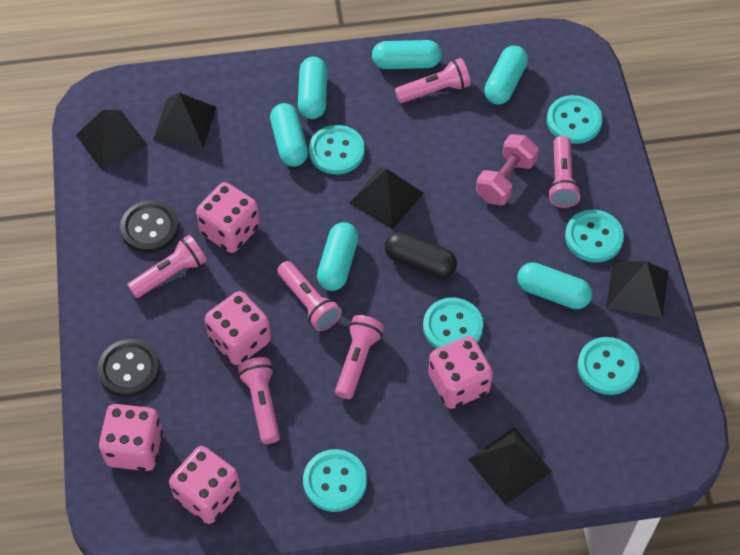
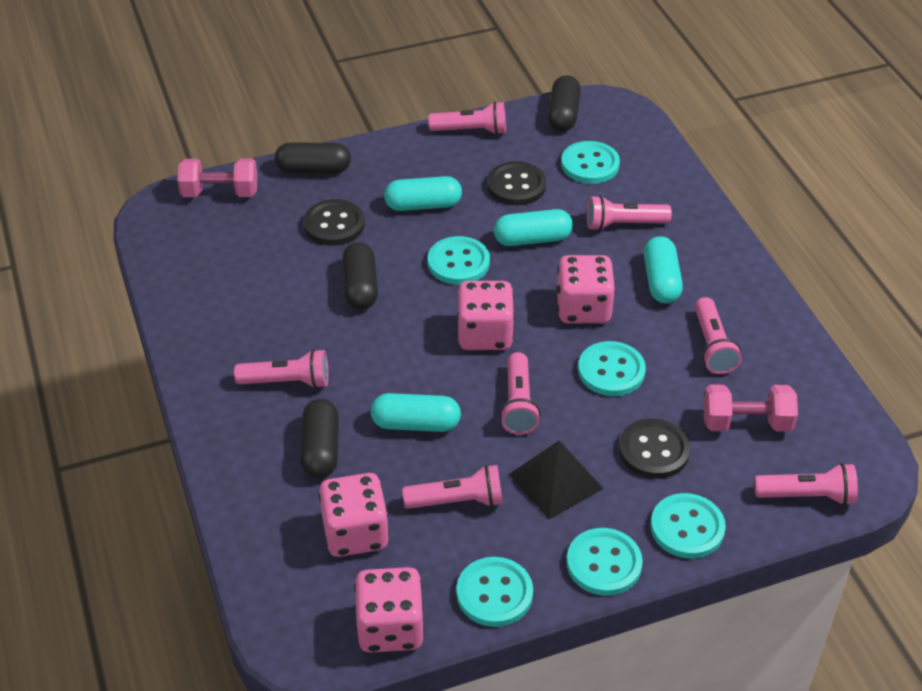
black button: [98,339,160,397] [120,201,179,253] = 2 -> [303,199,365,246] [487,161,546,206] [619,418,690,479] = 3
black capsule: [385,232,457,279] = 1 -> [275,143,351,173] [300,399,339,478] [342,242,378,310] [548,75,581,131] = 4
black pyramid: [76,109,147,170] [153,93,216,148] [349,167,424,230] [468,427,552,505] [606,261,668,318] = 5 -> [509,441,604,519] = 1
pink dice: [99,404,163,471] [169,446,241,524] [196,182,260,253] [205,291,271,365] [428,336,493,409] = 5 -> [319,473,389,557] [354,567,425,653] [457,281,515,350] [556,255,615,323] = 4
pink dumbbell: [476,134,539,205] = 1 -> [178,158,257,197] [703,385,798,432] = 2
pink flashlight: [127,235,207,298] [238,357,280,444] [277,261,342,331] [335,315,384,399] [395,58,471,103] [548,136,581,208] = 6 -> [234,349,328,389] [402,465,503,509] [428,101,506,135] [500,352,541,435] [587,195,672,231] [695,297,742,374] [754,463,858,506] = 7
turquoise capsule: [270,103,308,167] [298,57,327,119] [317,222,359,291] [372,40,442,69] [484,46,528,104] [517,262,592,309] = 6 -> [371,393,461,432] [384,176,462,211] [494,209,573,246] [644,236,683,303] = 4

